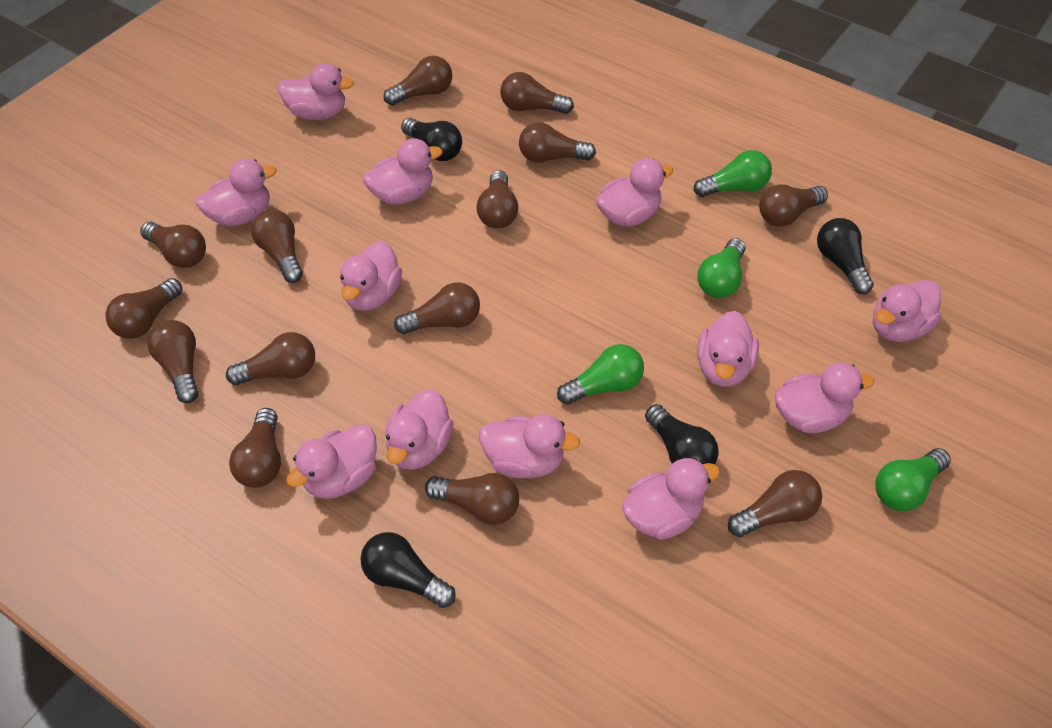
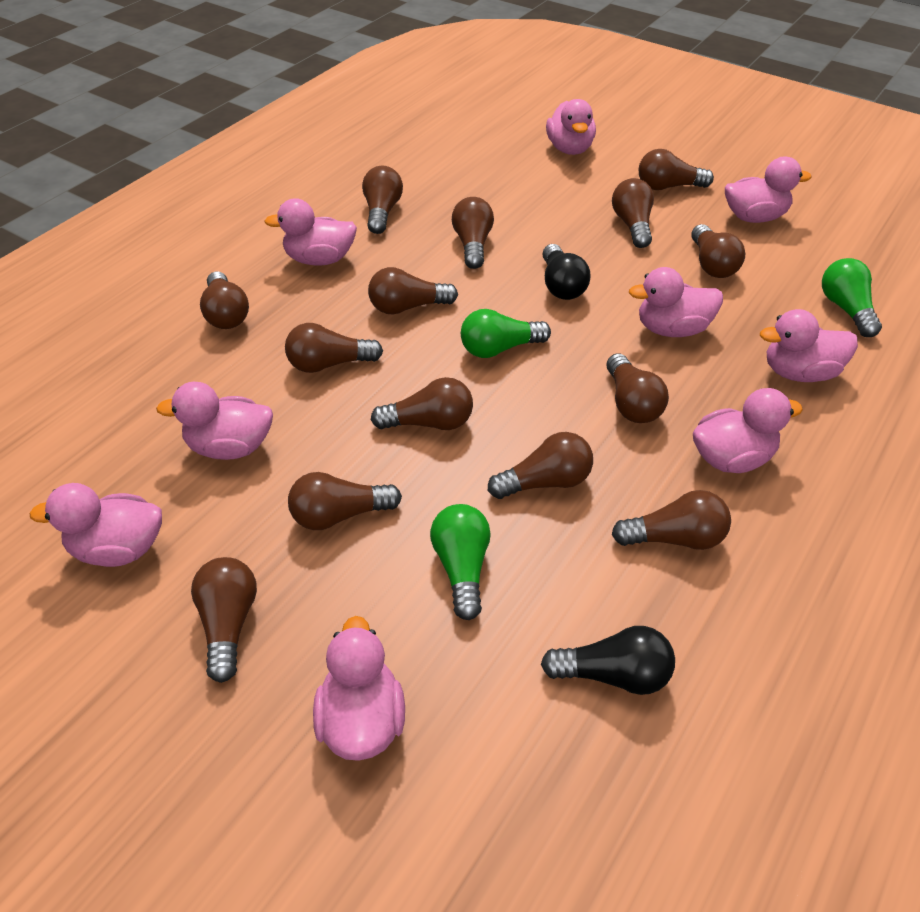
black light bulb: [361,532,456,608] [401,118,462,161] [645,404,719,464] [817,218,874,294] = 4 -> [541,626,675,695] [542,244,591,300] = 2
green light bulb: [557,344,644,404] [694,150,772,197] [697,238,745,298] [875,448,951,511] = 4 -> [430,504,491,620] [461,309,551,358] [822,258,882,337] = 3
pink duck: [196,158,277,226] [278,63,354,120] [286,425,377,499] [340,241,402,311] [363,138,443,205] [385,389,454,470] [479,414,580,478] [596,158,673,227] [622,458,720,540] [697,311,759,387] [775,362,874,433] [873,280,941,342] = 12 -> [29,483,162,567] [156,382,273,460] [264,198,357,266] [313,616,405,761] [546,99,596,155] [629,267,723,337] [693,388,803,473] [725,156,812,223] [760,309,858,382] = 9

